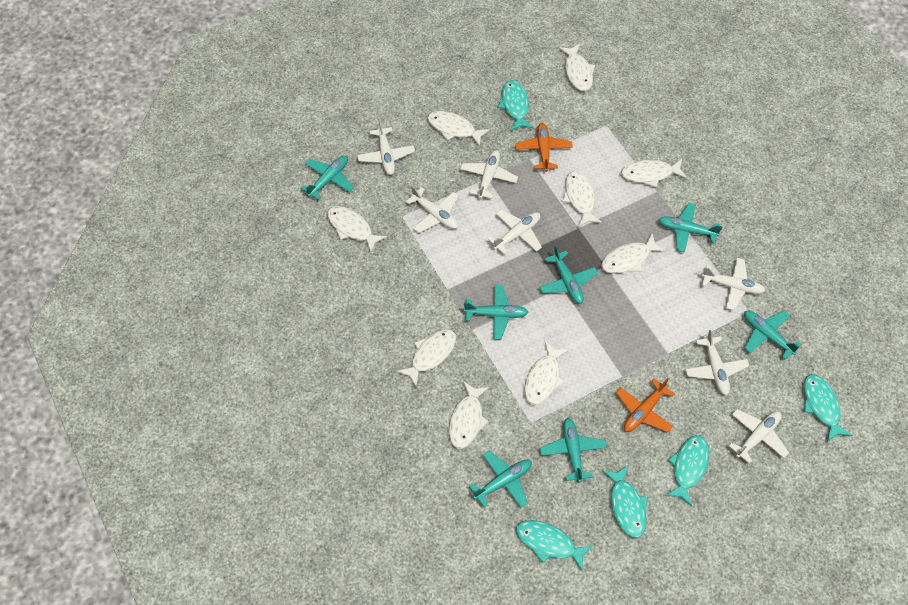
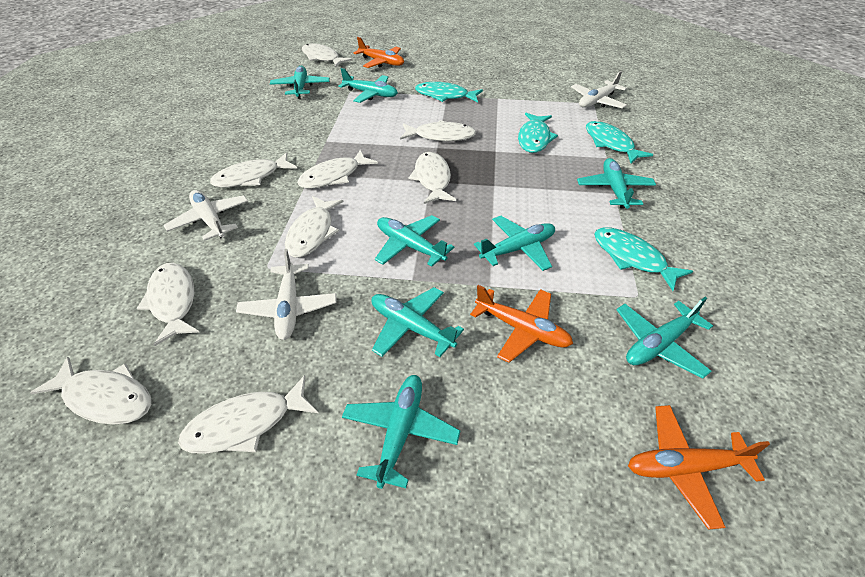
orange plane: [515,123,573,172] [616,378,675,432] = 2 -> [354,37,404,68] [470,285,573,363] [628,405,770,530] = 3
turquoise fish: [498,80,533,131] [516,520,593,571] [602,465,648,538] [665,435,709,506] [804,374,852,442] = 5 -> [415,82,483,103] [518,113,558,153] [586,121,653,164] [594,227,693,291] = 4
turquoise plane: [301,156,354,200] [464,285,528,340] [469,451,532,508] [539,246,598,304] [540,418,607,483] [658,203,722,253] [744,311,801,360] = 7 -> [270,66,330,99] [339,68,398,103] [342,375,460,489] [372,287,464,357] [375,215,454,267] [474,216,555,271] [577,158,656,209] [616,297,713,379] = 8
white plane: [357,120,415,175] [406,186,458,233] [460,151,518,199] [488,210,542,254] [685,330,749,395] [702,258,765,310] [729,409,789,464] = 7 -> [163,190,248,241] [236,249,337,340] [571,71,627,108] = 3

